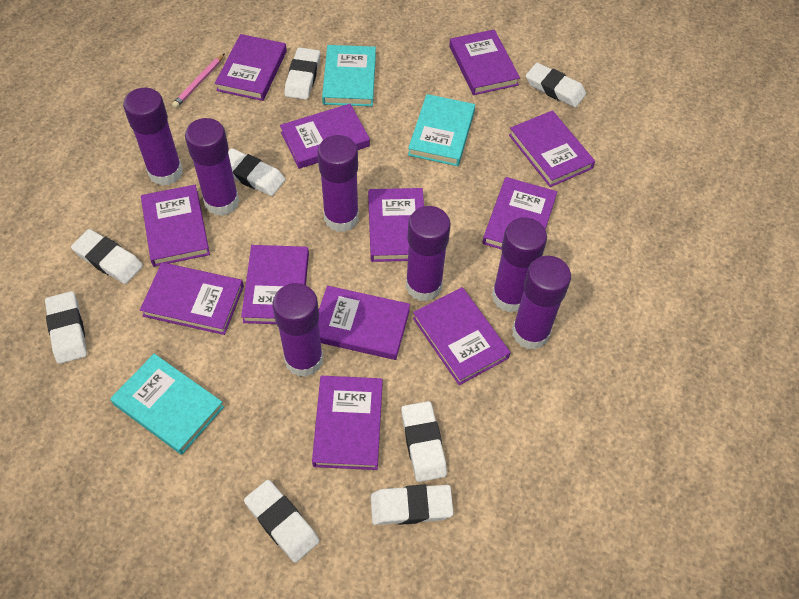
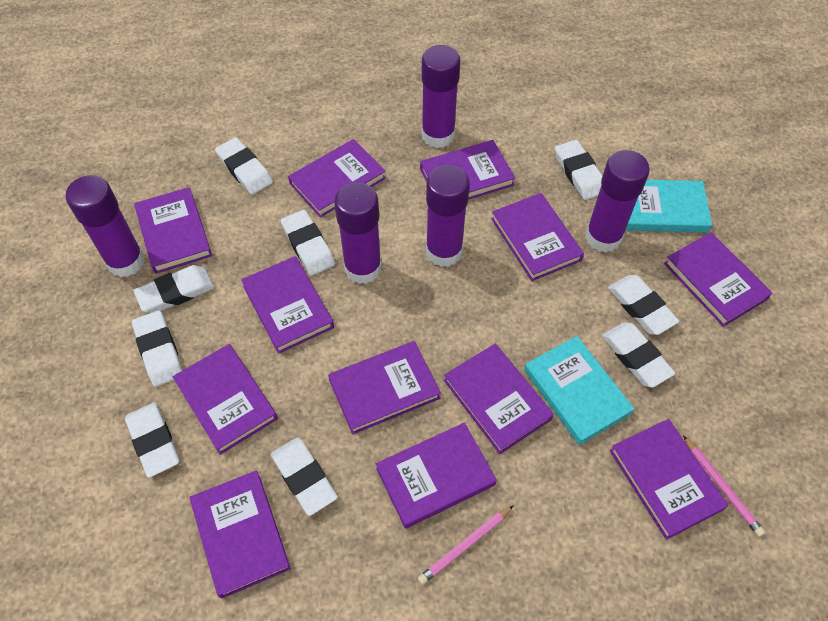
pink pencil: [172,53,225,108] = 1 -> [418,505,514,585] [683,435,765,537] = 2
purple glue stick: [123,88,183,186] [185,118,239,216] [272,283,323,377] [317,135,359,232] [406,206,451,302] [492,217,547,313] [512,256,571,350] = 7 -> [65,175,145,277] [334,182,382,284] [422,45,460,148] [426,165,470,267] [585,150,650,253] = 5
turquoise book: [110,354,224,455] [322,45,376,106] [408,94,475,166] = 3 -> [524,336,635,445] [626,180,712,232] = 2
white eraser: [45,291,87,364] [71,229,143,284] [228,148,285,196] [244,480,320,563] [284,47,320,100] [371,485,454,525] [401,401,447,482] [526,63,586,108] = 8 -> [125,402,179,478] [132,310,183,387] [134,265,214,313] [215,137,273,195] [271,437,338,516] [281,210,335,276] [555,140,603,200] [602,322,675,388] [608,275,679,335] = 9

